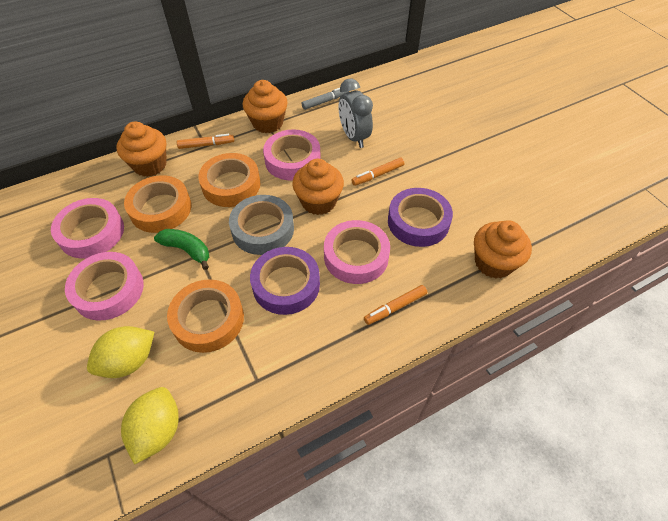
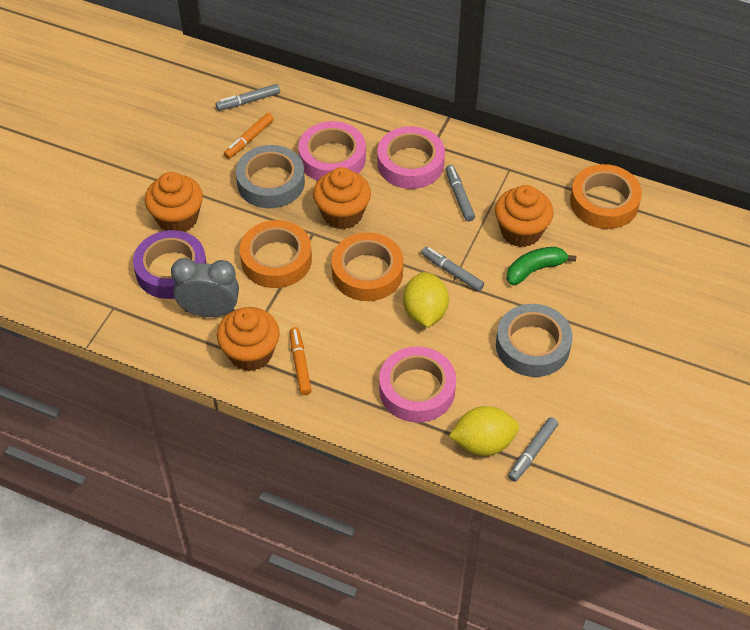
grey marker: [302,88,349,110] = 1 -> [216,84,280,111] [422,247,484,291] [446,165,475,222] [508,417,558,482] = 4
grey tape: [229,195,294,255] = 1 -> [236,145,305,208] [496,304,573,377] = 2
orange marker: [177,134,234,149] [351,158,404,186] [364,285,427,325] = 3 -> [224,113,274,159] [290,327,312,395] = 2
pink tape: [51,198,124,259] [65,252,144,321] [263,129,321,181] [324,220,390,284] = 4 -> [298,121,366,181] [377,126,445,189] [379,346,456,422] = 3
purple tape: [250,247,320,315] [388,188,453,247] = 2 -> [133,230,207,299] = 1

